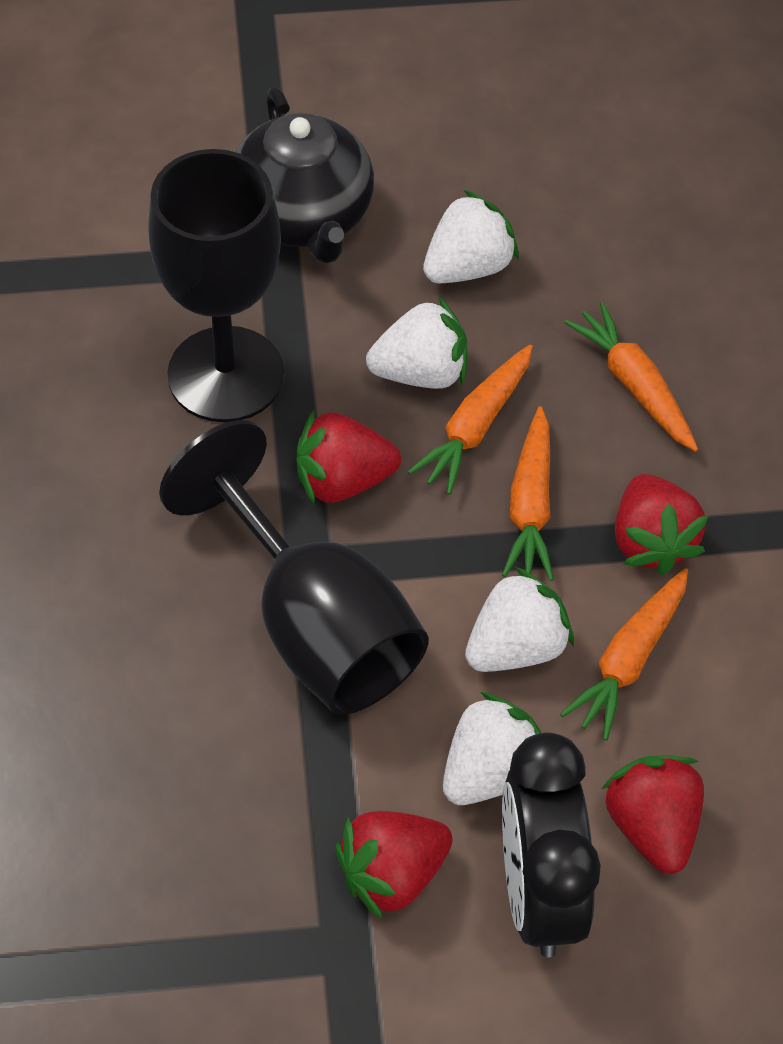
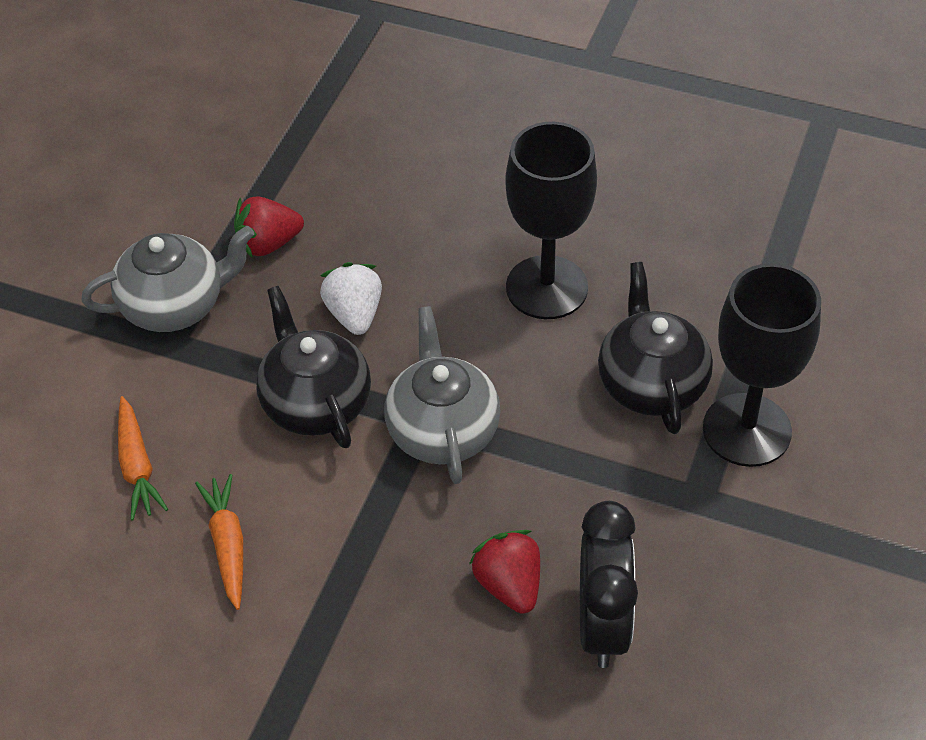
black teapot: [236,87,374,263] = 1 -> [256,286,371,448] [598,262,713,434] = 2
grey teapot: none = 0 -> [82,226,254,332] [384,306,501,484] = 2
orange carrot: [408,345,533,495] [502,406,554,581] [560,568,688,741] [564,302,698,452] = 4 -> [118,396,168,520] [195,474,243,610] = 2
red strawberry: [297,410,401,504] [335,811,453,920] [602,755,704,874] [615,474,709,575] = 4 -> [234,196,304,257] [469,530,540,614] = 2
white strawberry: [366,297,467,389] [423,190,519,283] [443,692,541,805] [465,567,574,672] = 4 -> [320,262,382,335] = 1

